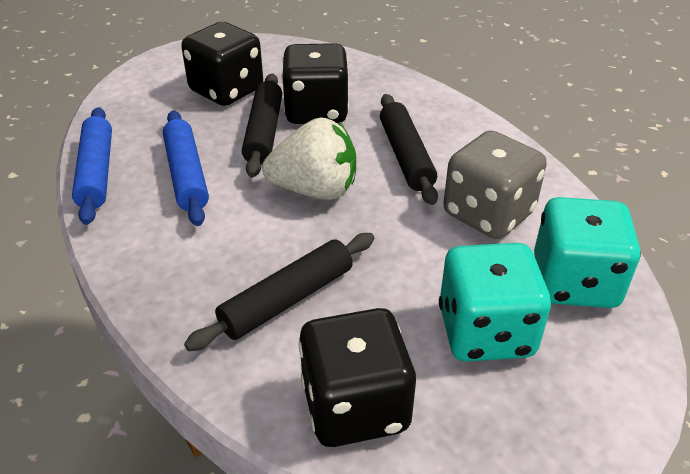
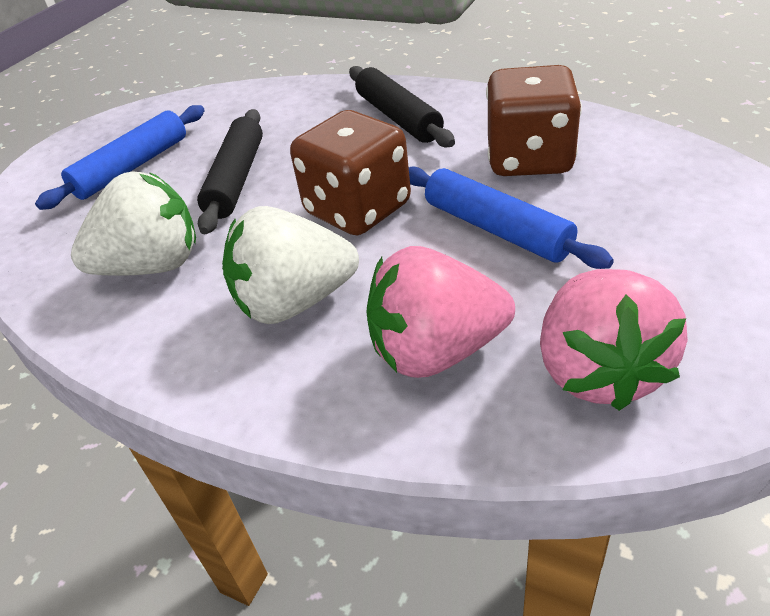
black dice: [181,22,263,106] [282,43,349,124] [298,308,416,447] = 3 -> none = 0
black rolling pin: [184,233,374,351] [242,74,282,178] [380,94,438,205] = 3 -> [197,109,263,234] [349,66,455,147] = 2
brown dice: none = 0 -> [290,110,411,235] [486,65,582,176] = 2
grey dice: [443,130,547,239] = 1 -> none = 0
pink strawberry: none = 0 -> [367,246,515,378] [540,269,688,411] = 2
turquoise dice: [439,243,551,362] [534,197,641,308] = 2 -> none = 0
white strawberry: [262,118,356,200] = 1 -> [71,171,196,276] [222,206,359,324] = 2

